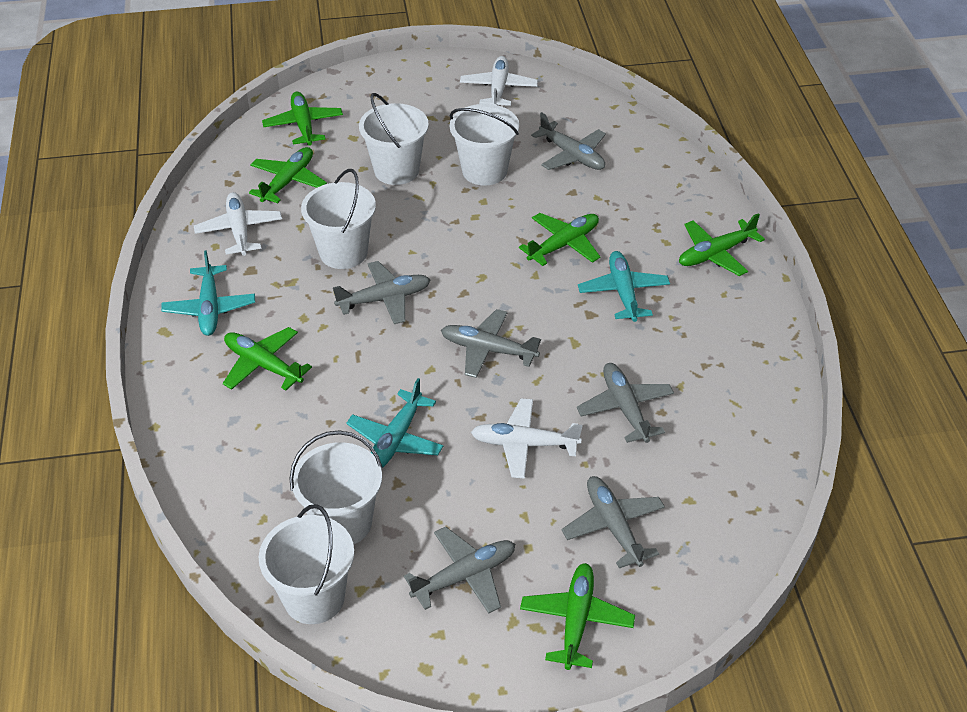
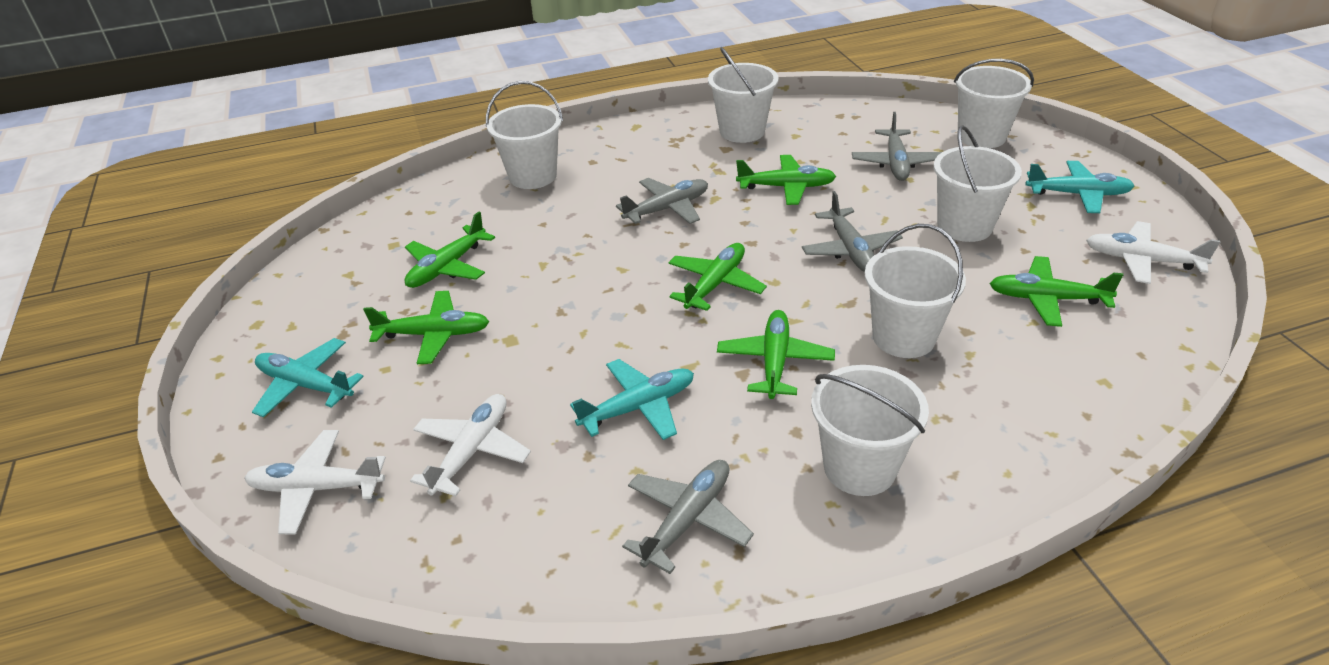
grey plane: [333,261,431,324] [404,527,515,613] [441,309,541,378] [531,112,606,170] [562,476,665,568] [577,363,674,443] = 6 -> [616,178,708,224] [622,460,754,574] [802,191,903,272] [852,112,942,181] = 4
white bucket: [259,504,354,624] [289,431,383,545] [301,169,376,269] [359,93,429,185] [450,104,519,186] = 5 -> [486,81,563,189] [708,47,779,143] [811,365,929,496] [865,224,966,358] [934,125,1022,242] [954,59,1034,148] = 6

